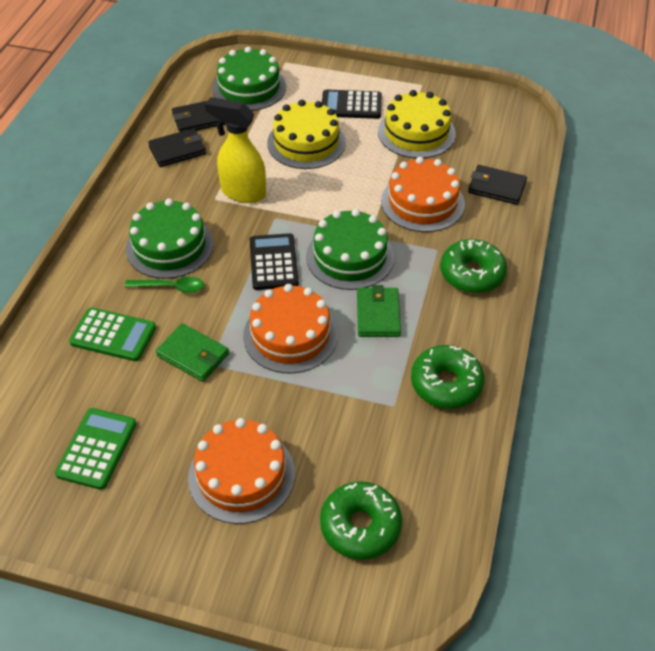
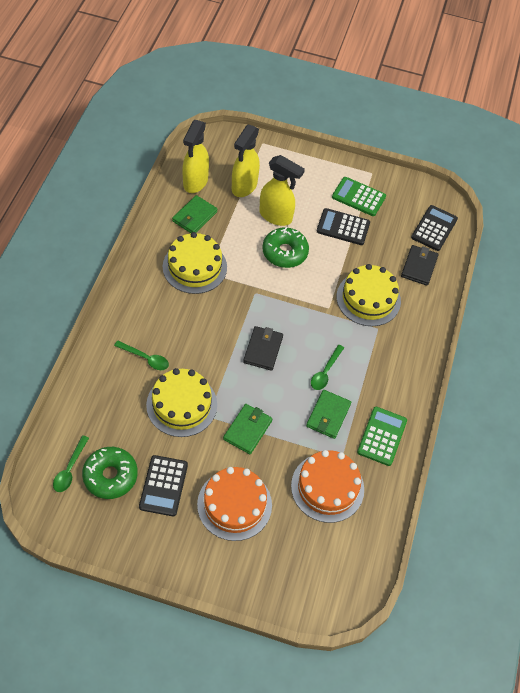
black calculator: [250,233,299,290] [322,89,382,119] = 2 -> [139,455,188,516] [317,208,370,245] [411,205,458,251] = 3
black wallet: [148,128,206,167] [172,101,226,132] [468,165,527,205] = 3 -> [243,326,283,371] [401,245,438,286] = 2
green cake: [126,199,214,279] [212,47,286,111] [306,209,394,290] = 3 -> none = 0
green donut: [320,481,402,560] [411,345,484,409] [440,239,507,293] = 3 -> [82,447,138,499] [262,227,309,268] = 2
green spoon: [125,276,204,293] = 1 -> [53,435,89,492] [114,341,169,370] [311,345,344,390] = 3
green wallet: [156,323,229,382] [357,285,401,337] = 2 -> [172,195,217,233] [223,404,272,454] [306,390,351,439] = 3
orange cake: [188,418,295,524] [243,284,338,373] [381,157,465,232] = 3 -> [197,467,272,541] [291,450,364,523] = 2
yellow cake: [267,100,346,169] [378,90,456,158] = 2 -> [146,368,217,437] [163,232,227,294] [336,264,401,326] = 3
yellow spray bottle: [205,97,266,203] = 1 -> [183,120,209,193] [232,125,260,197] [259,155,305,226] = 3

